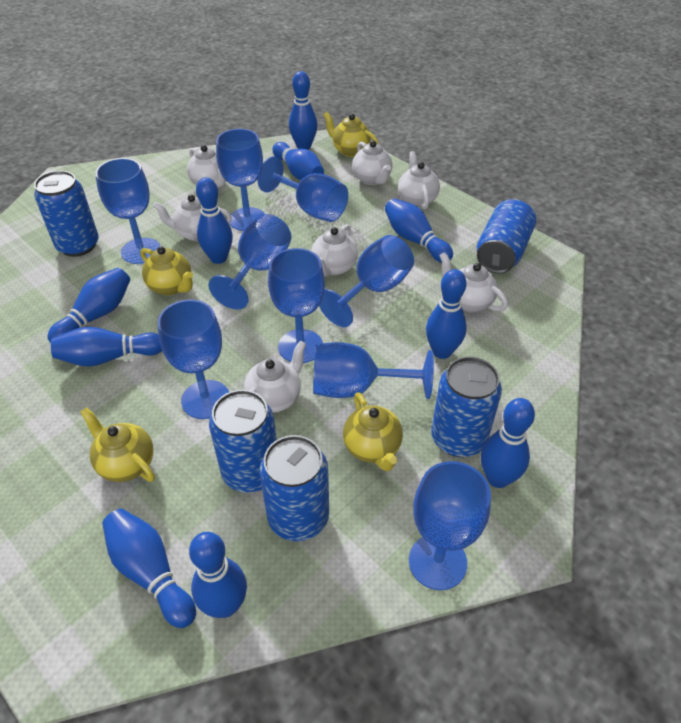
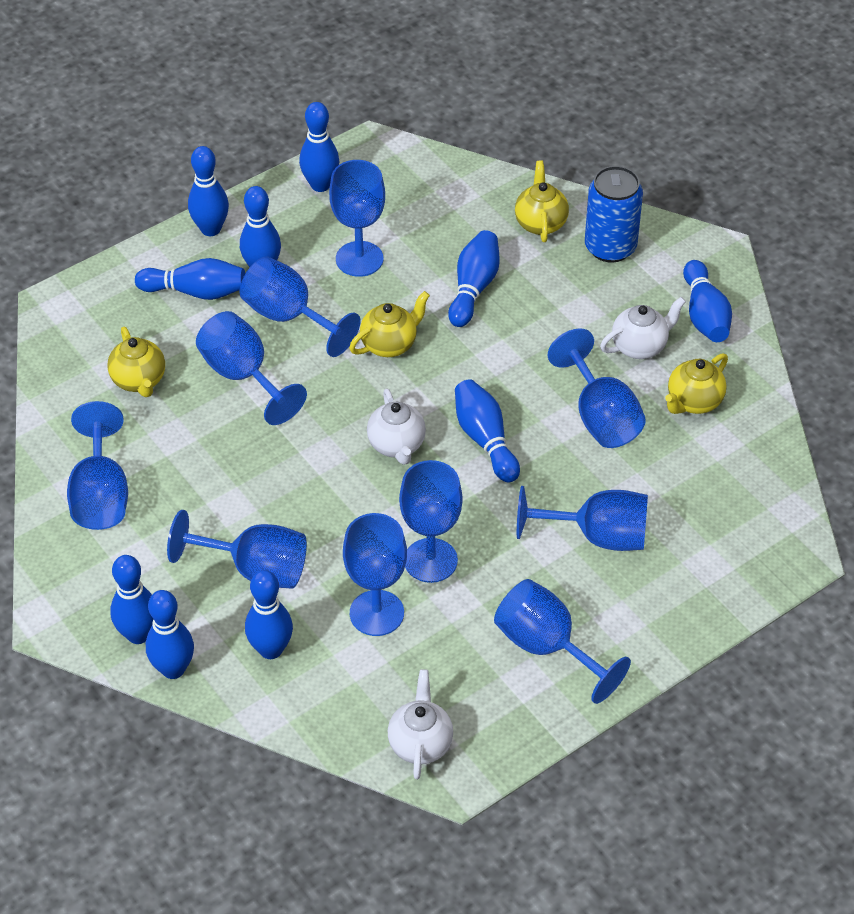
blue can: [34,171,99,257] [209,390,277,493] [260,435,329,541] [431,357,502,457] [476,199,536,274] = 5 -> [585,166,643,263] = 1
blue goblet: [95,158,161,264] [158,299,229,419] [208,214,292,310] [216,129,265,231] [257,156,348,222] [268,248,325,363] [313,342,434,399] [319,235,414,327] [409,461,491,590] = 9 -> [67,401,128,530] [167,510,307,589] [196,311,307,425] [240,256,360,357] [329,160,385,277] [343,513,407,636] [399,460,463,583] [494,579,631,704] [517,486,648,551] [548,328,646,448] = 10
white teapot: [153,195,232,241] [187,145,226,188] [244,341,306,413] [312,224,358,277] [352,141,393,185] [398,151,440,210] [440,252,508,312] = 7 -> [367,389,426,465] [388,669,453,779] [600,297,686,359] = 3

